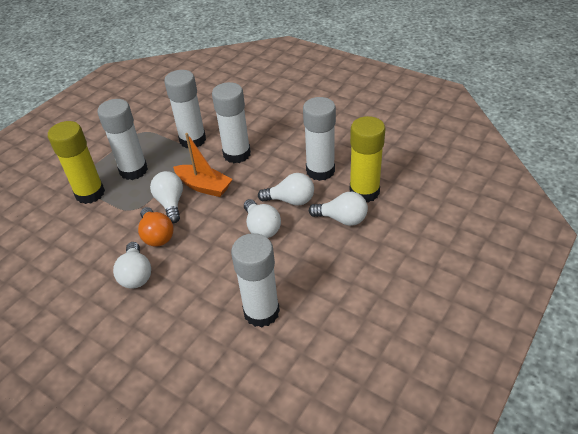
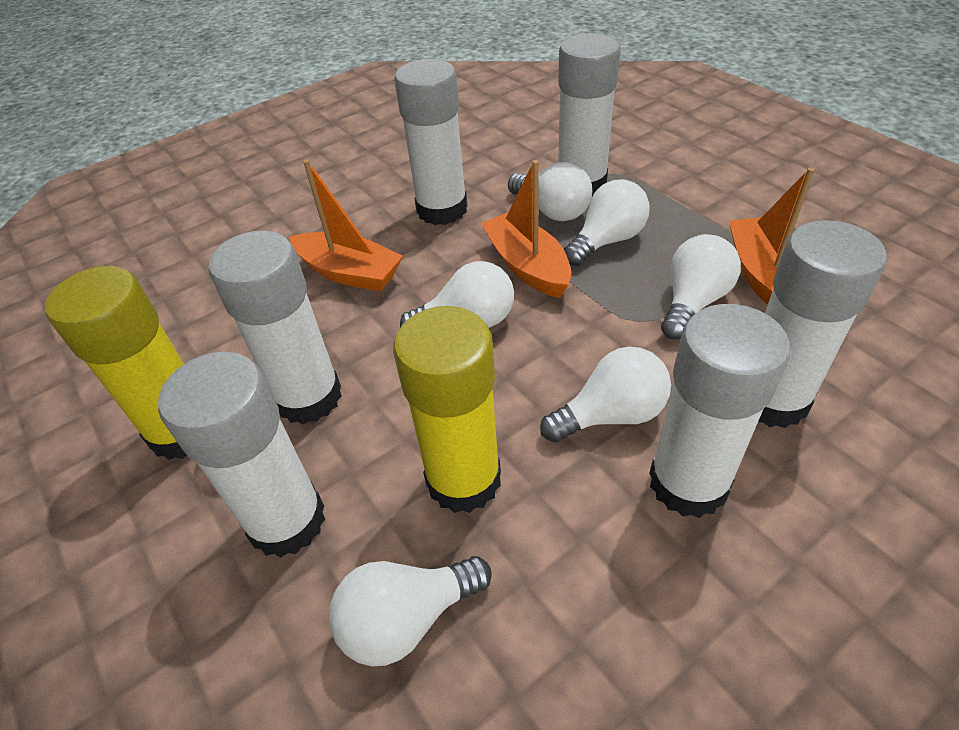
orange boat: [173,133,233,197] = 1 -> [289,159,403,292] [481,160,571,298] [729,168,815,305] = 3
orange light bulb: [138,207,174,247] = 1 -> none = 0
white glue stick: [97,99,148,180] [164,70,206,148] [212,82,251,163] [231,233,280,328] [303,97,336,181] = 5 -> [158,352,325,558] [209,230,342,424] [394,59,468,225] [558,33,621,196] [649,304,790,518] [758,220,887,428] = 6
white light bulb: [113,242,151,289] [150,171,183,223] [244,199,281,238] [258,173,314,206] [309,192,368,226] = 5 -> [329,556,492,666] [400,261,514,328] [508,162,592,221] [540,347,671,443] [564,179,650,266] [661,234,741,339] = 6

